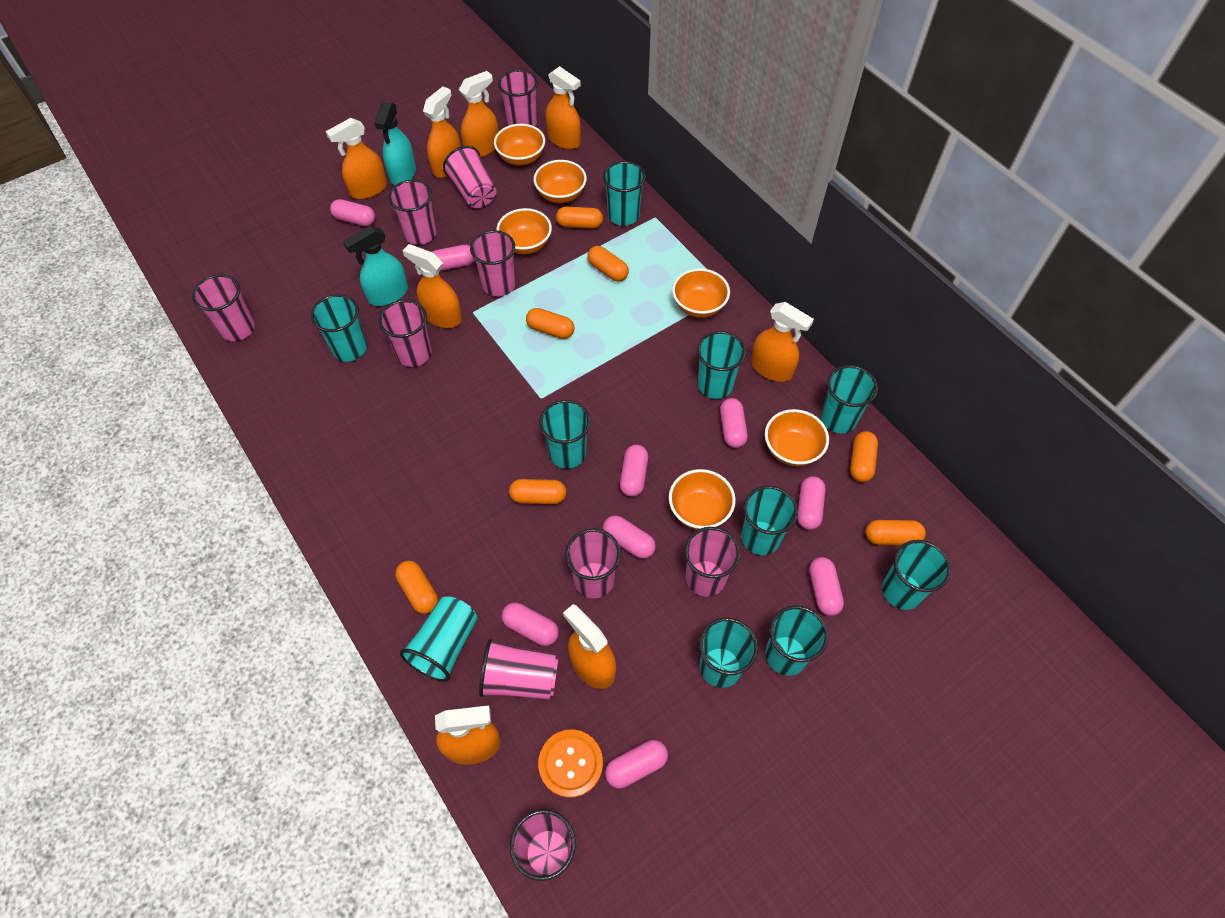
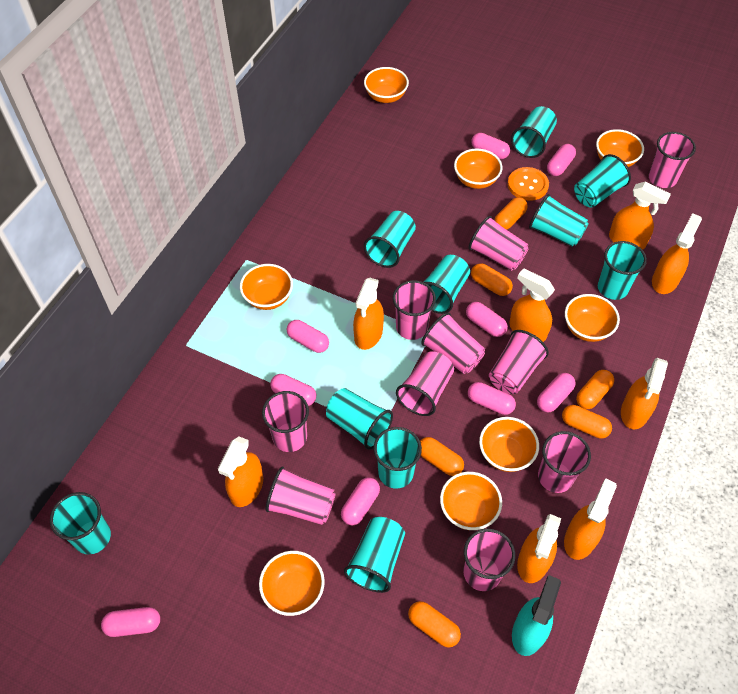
orange bowl: [494,124,545,166] [496,208,552,254] [534,160,587,203] [669,469,736,530] [672,269,730,318] [765,409,829,466] = 6 -> [240,264,293,310] [259,551,325,616] [364,67,409,103] [440,472,502,530] [454,149,502,189] [479,417,539,472] [565,294,620,342] [596,129,644,167] = 8
orange capsule: [395,561,438,614] [509,479,566,504] [526,308,574,339] [556,207,603,229] [587,246,629,282] [850,431,878,482] [865,520,926,545] = 7 -> [408,601,461,648] [420,437,464,476] [471,263,513,296] [494,197,528,230] [562,405,612,438] [576,370,614,409] = 6
turquoise spray bottle: [343,226,408,306] [374,102,416,185] = 2 -> [512,575,561,656] = 1

